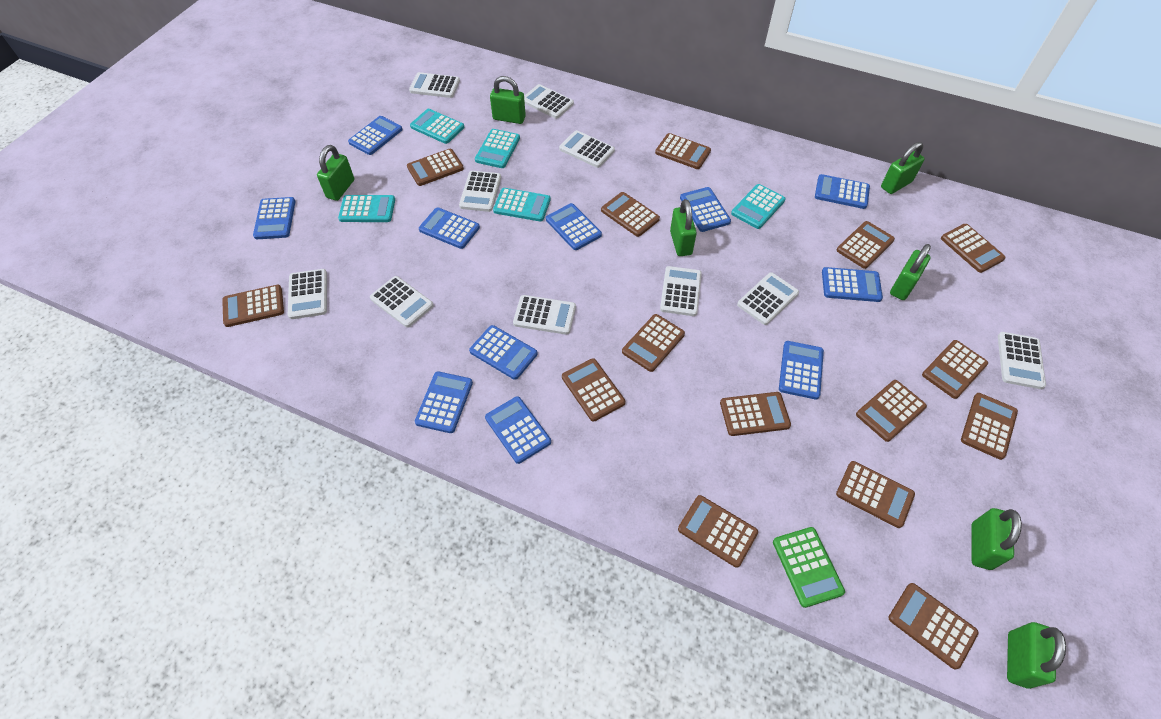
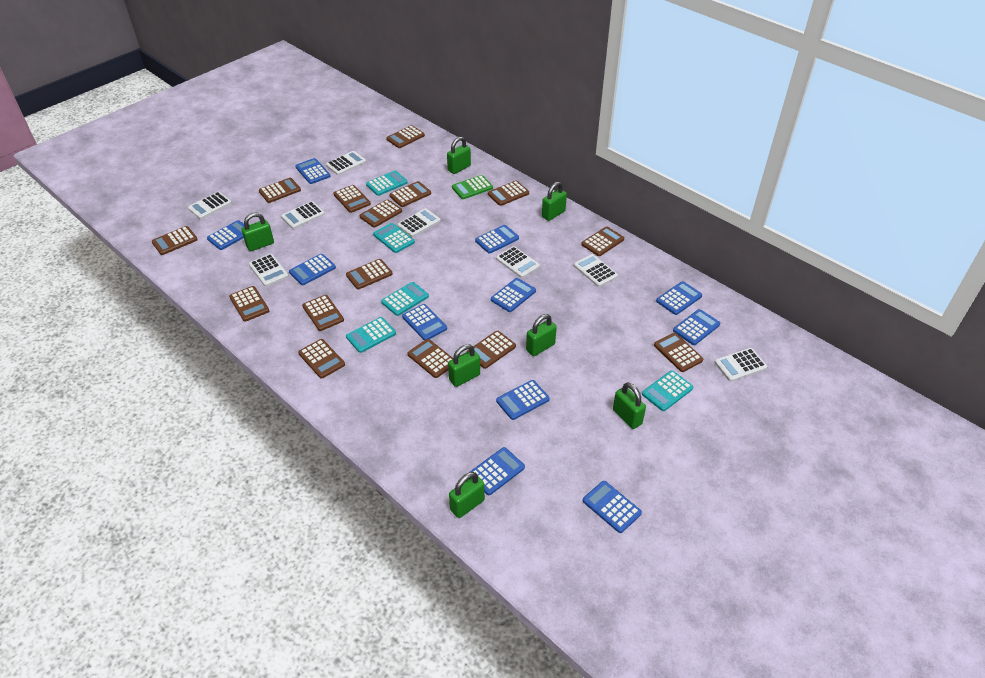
white calculator: [288,269,327,319] [370,276,434,328] [409,72,460,98] [459,171,501,212] [513,295,576,335] [524,84,574,119] [559,130,615,168] [660,266,702,316] [737,272,799,325] [998,332,1046,389] = 10 -> [188,192,232,219] [249,254,289,287] [281,201,325,229] [326,151,366,175] [398,208,441,237] [496,246,540,278] [574,254,618,287] [715,348,767,382] = 8

